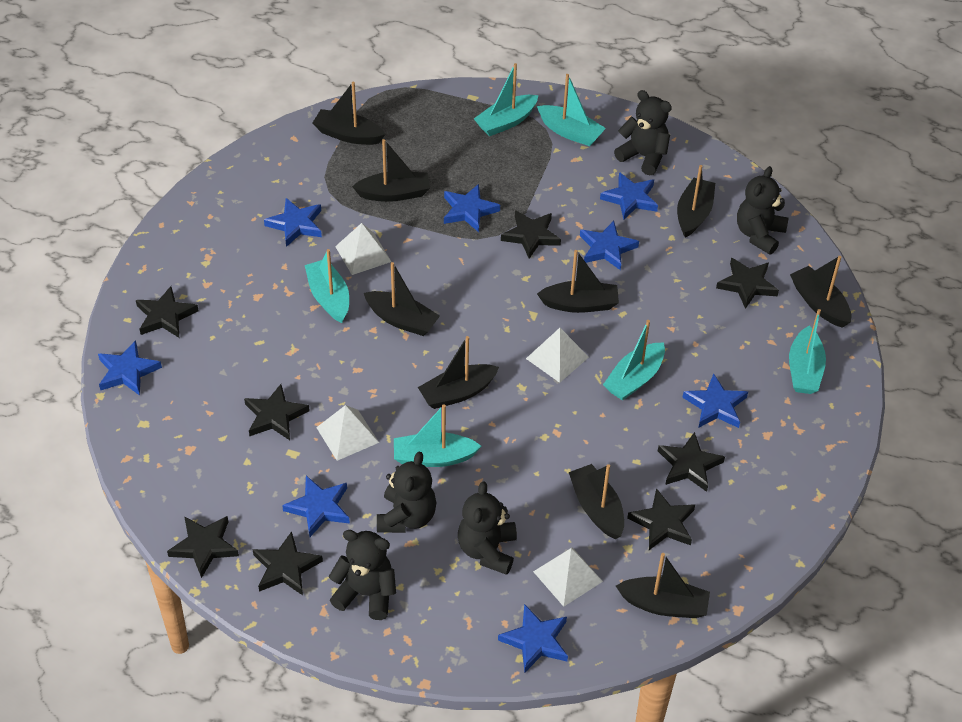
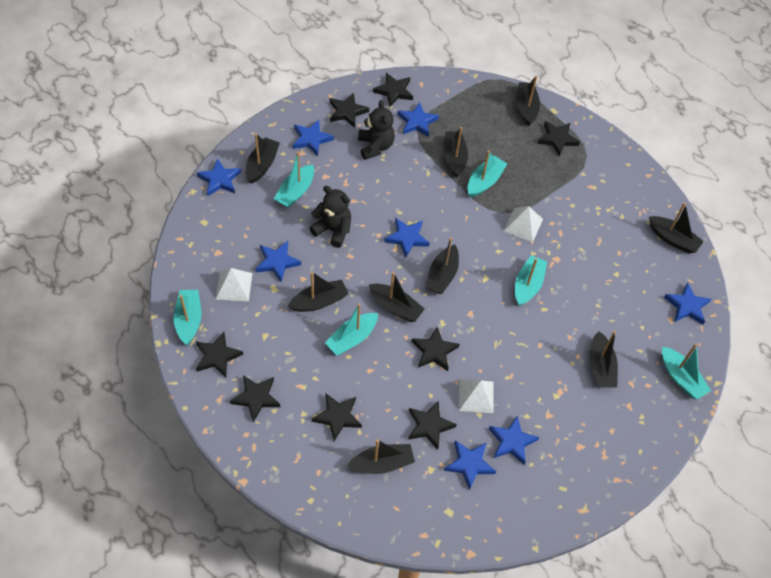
black teddy bear: [328,530,396,620] [377,452,436,533] [458,481,517,575] [614,90,672,175] [737,166,788,255] = 5 -> [309,186,351,248] [358,100,395,160] = 2
white pyramid: [316,405,379,461] [335,223,391,275] [526,328,589,383] [533,547,603,607] = 4 -> [215,268,252,301] [459,379,494,413] [504,206,543,243] = 3

